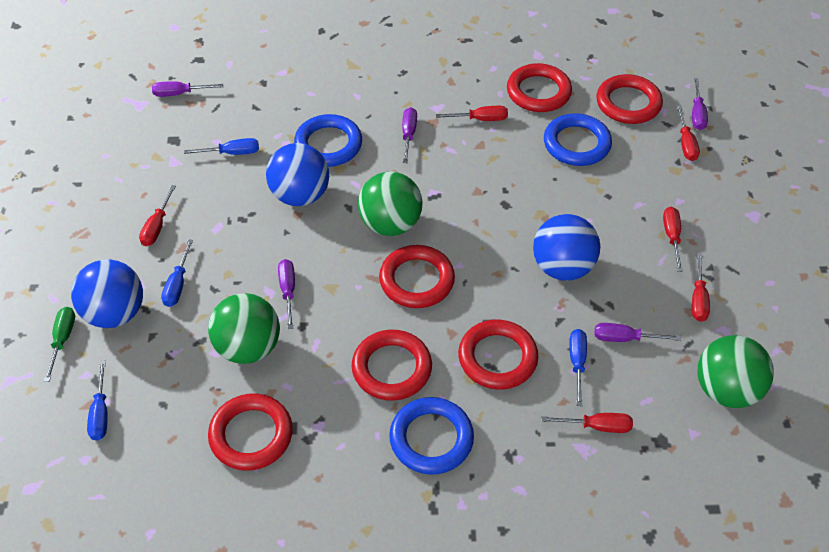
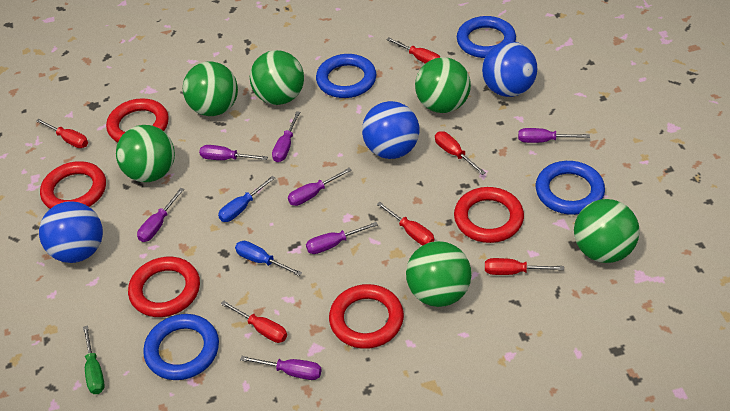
blue ring: [294,114,362,167] [389,397,474,475] [544,113,612,166] = 3 -> [143,314,219,380] [316,54,376,98] [457,16,516,58] [536,161,605,215] = 4
blue screwdriver: [87,361,108,441] [161,239,193,307] [184,138,259,155] [569,329,587,406] = 4 -> [218,176,275,222] [235,241,302,276] = 2
green ball: [208,293,280,364] [358,171,422,236] [697,335,774,408] = 3 -> [116,125,175,182] [183,61,238,116] [250,50,304,105] [406,241,471,307] [415,57,471,113] [574,199,640,263] = 6
purple screwdriver: [152,81,224,97] [278,259,295,329] [402,107,417,163] [594,323,681,342] [692,77,708,130] = 5 -> [137,188,184,242] [199,145,268,160] [240,356,322,380] [272,111,300,162] [288,168,352,206] [306,222,378,254] [518,128,590,143] = 7
red ring: [208,393,293,471] [352,330,432,401] [379,245,455,308] [458,320,538,390] [507,63,572,112] [596,74,663,124] = 6 -> [40,161,106,209] [106,98,169,142] [128,257,200,317] [329,284,404,349] [454,187,524,243] = 5

